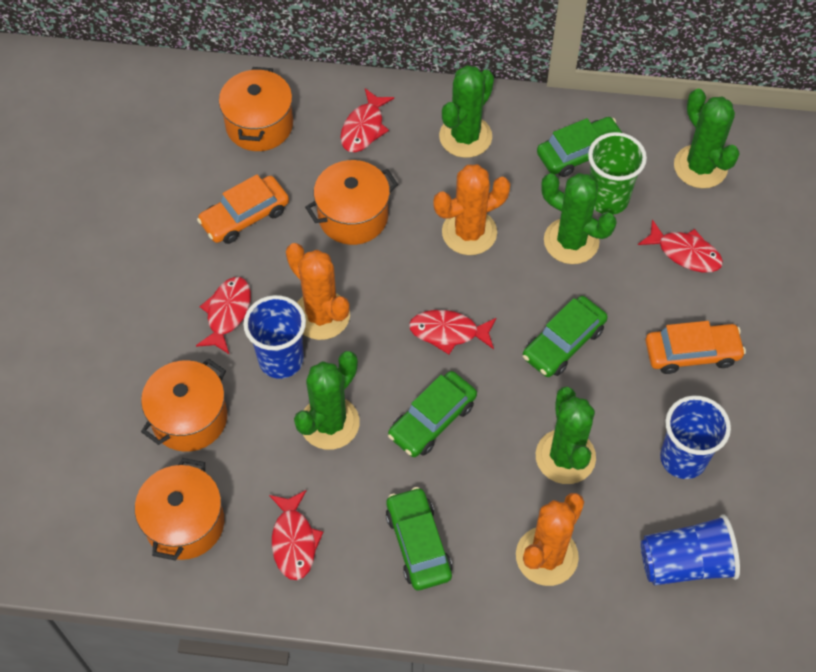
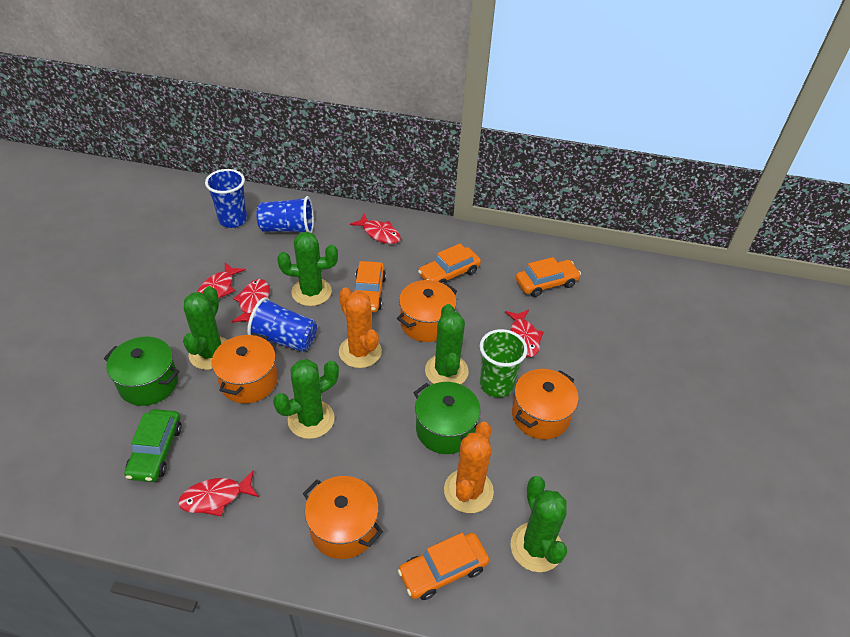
green car: [386,487,452,590] [388,371,477,457] [523,296,608,377] [537,117,622,177] = 4 -> [124,409,182,482] = 1
green pot: none = 0 -> [104,337,179,406] [413,382,481,454] = 2
orange cactus: [286,243,350,340] [433,164,511,255] [516,493,584,586] = 3 -> [339,288,382,368] [444,422,494,513] = 2
orange car: [197,174,289,244] [646,321,746,374] = 2 -> [354,261,386,312] [398,533,489,600] [418,243,481,284] [516,257,581,297] = 4

